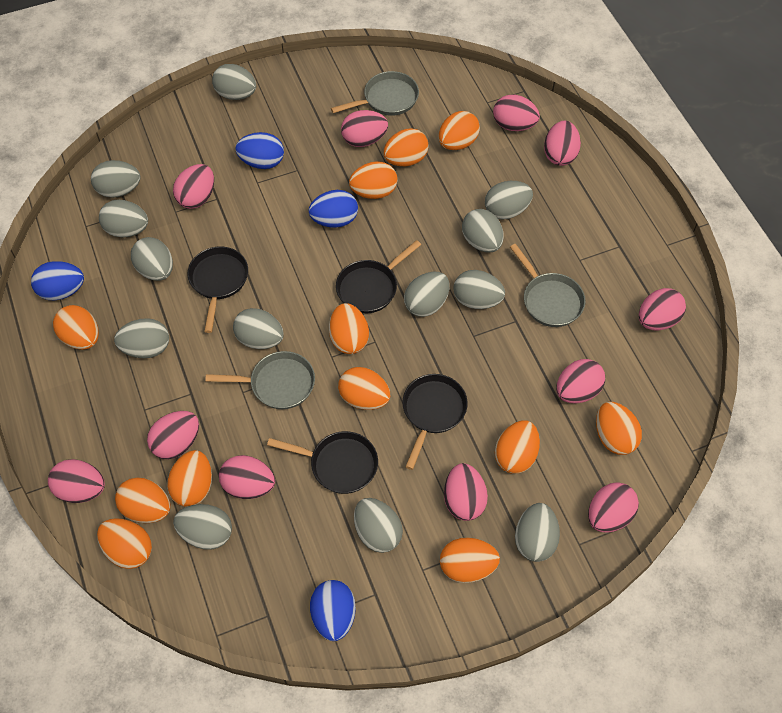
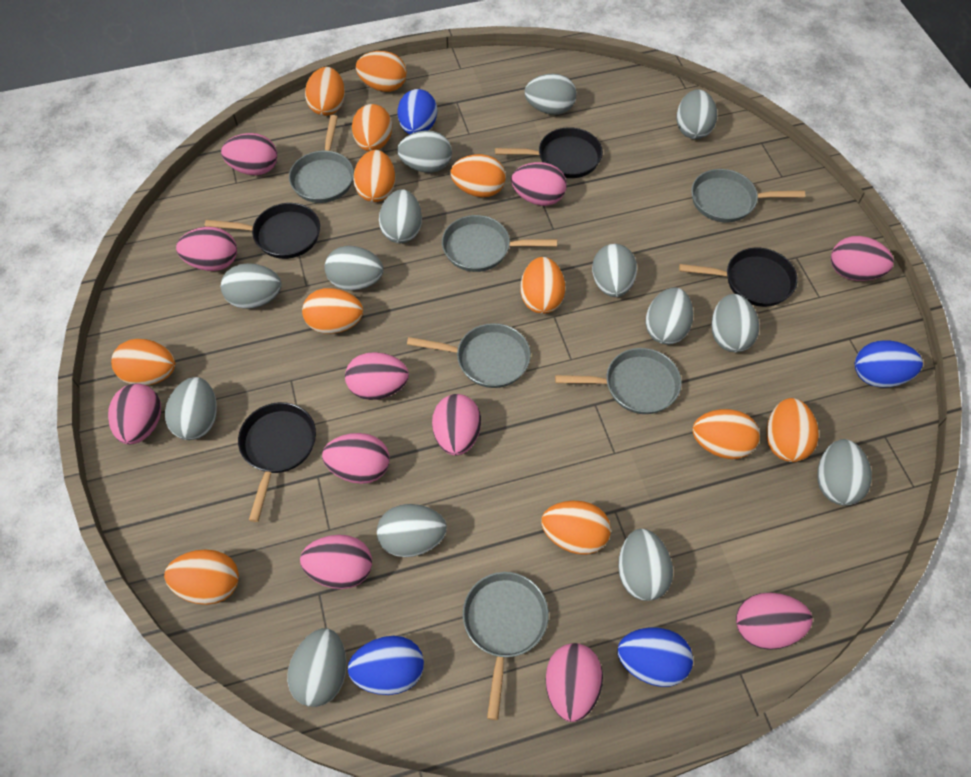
grey egg: [91,160,140,198] [99,199,148,238] [114,318,169,358] [131,237,173,281] [173,504,232,550] [212,64,256,100] [233,308,284,349] [354,498,403,553] [404,272,449,317] [453,270,505,309] [462,209,504,253] [485,181,533,220] [515,503,560,562] = 13 -> [165,377,217,440] [221,263,282,309] [287,628,347,707] [324,246,384,291] [377,504,447,557] [379,189,422,243] [397,130,452,173] [524,74,577,115] [592,244,637,297] [618,529,673,601] [646,287,693,345] [677,89,717,139] [711,294,759,352] [817,439,872,506] = 14
grey pan: [206,351,315,409] [331,71,419,116] [510,244,585,327] = 3 -> [289,115,354,203] [407,323,531,388] [442,215,557,272] [463,572,549,720] [555,348,682,414] [691,169,805,222] = 6

